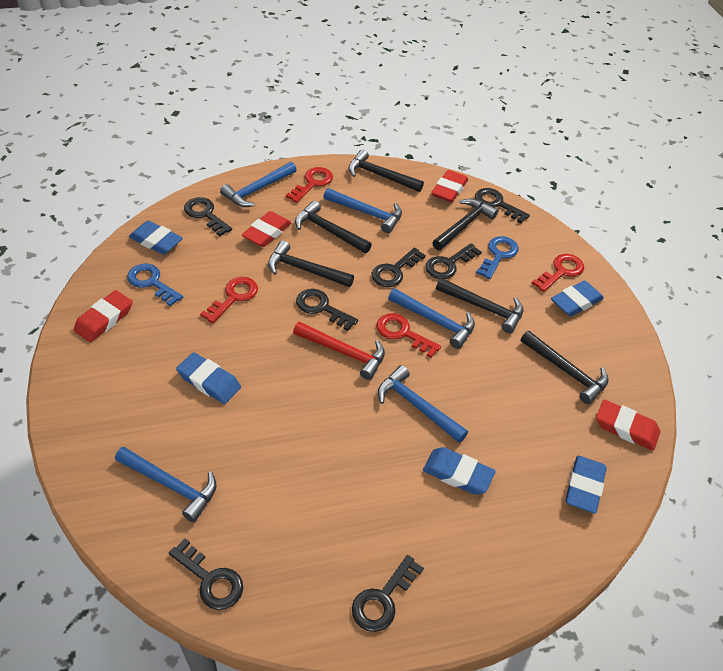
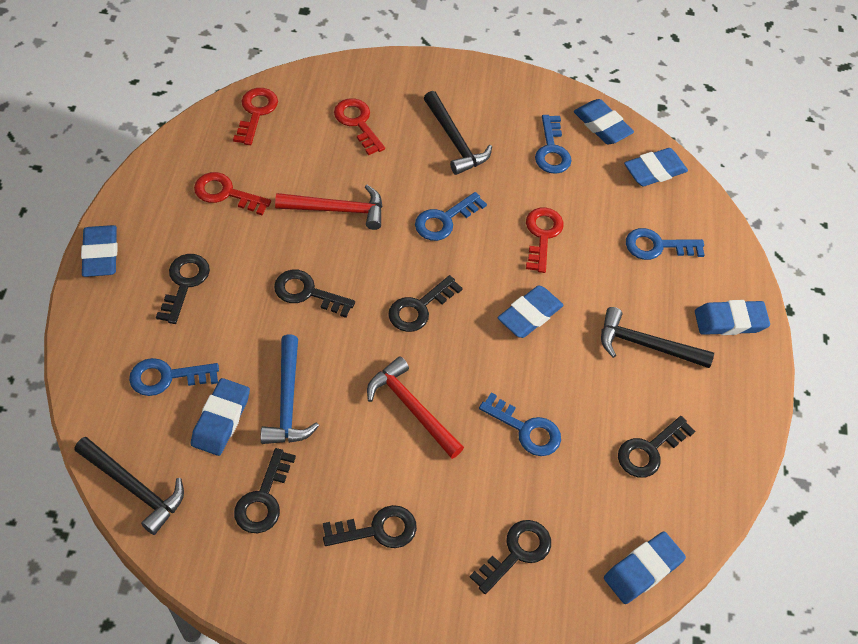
black hammer: [268,241,354,287] [295,201,372,253] [348,150,424,192] [432,199,498,251] [436,278,523,334] [521,331,609,404] = 6 -> [74,437,184,535] [424,91,492,175] [601,307,714,368] = 3
blue eraser: [129,221,183,255] [176,352,241,404] [423,447,496,495] [551,280,604,317] [566,455,607,513] = 5 -> [81,225,118,277] [191,378,250,456] [497,286,564,338] [574,99,634,145] [604,532,686,604] [624,148,688,187] [695,300,770,335] = 7
blue hammer: [115,447,217,522] [220,162,297,207] [323,188,402,233] [378,365,468,443] [388,288,475,349] = 5 -> [261,335,319,444] = 1
blue key: [127,264,183,307] [476,236,519,279] = 2 -> [129,358,219,396] [415,192,487,241] [479,393,561,456] [535,115,571,174] [626,228,705,260] = 5
red eraser: [74,290,132,342] [242,211,291,247] [431,170,468,202] [596,400,660,451] = 4 -> none = 0
red hammer: [293,321,385,380] = 1 -> [275,185,382,230] [367,356,464,459] = 2

